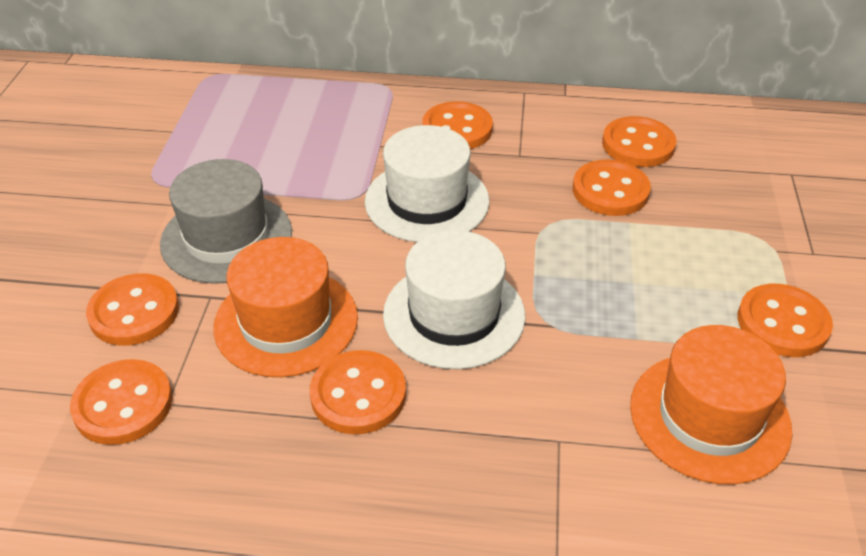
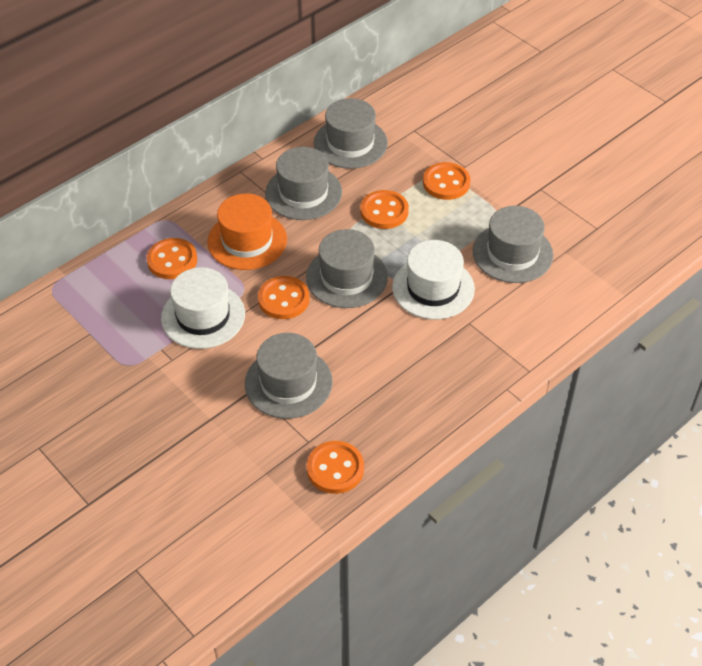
grey hat: [160,159,292,284] = 1 -> [245,333,333,419] [265,147,342,220] [306,229,388,308] [314,98,388,169] [473,206,553,283] = 5
orange button: [70,359,173,445] [86,273,179,346] [310,350,406,434] [422,101,493,149] [573,160,651,216] [602,116,677,167] [738,284,833,357] = 7 -> [147,238,197,279] [258,276,310,319] [307,441,364,494] [360,190,409,229] [423,162,470,200] = 5
orange hat: [213,237,358,377] [630,325,792,484] = 2 -> [207,194,287,270] = 1

